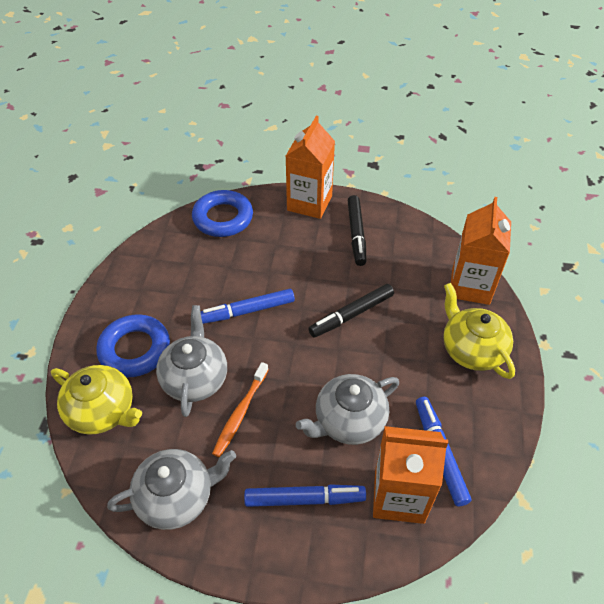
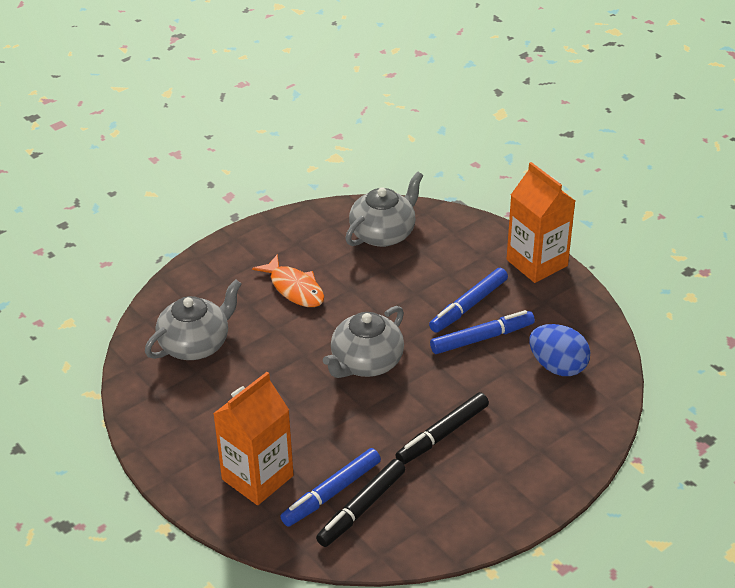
blue egg: none = 0 -> [529,324,590,376] = 1
blue ring: [96,314,170,377] [192,190,253,237] = 2 -> none = 0
orange carton: [286,116,335,219] [373,426,448,524] [451,197,511,305] = 3 -> [213,372,294,505] [507,162,575,283] = 2
orange fish: none = 0 -> [252,254,324,307] = 1
orange toothbrush: [212,362,268,457] = 1 -> none = 0
yellow teapot: [51,365,142,434] [443,283,515,379] = 2 -> none = 0

